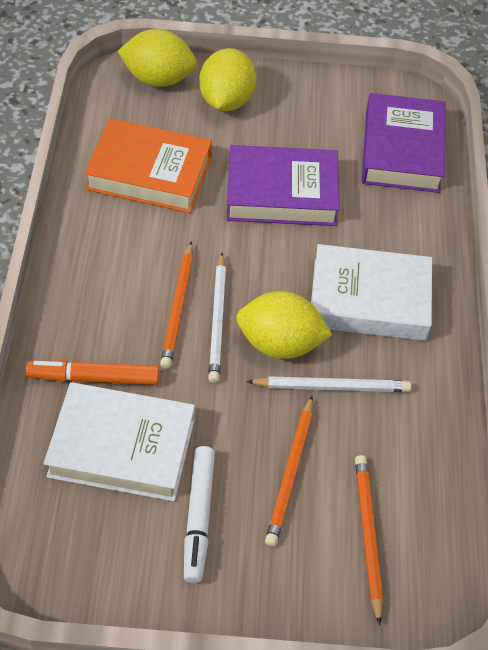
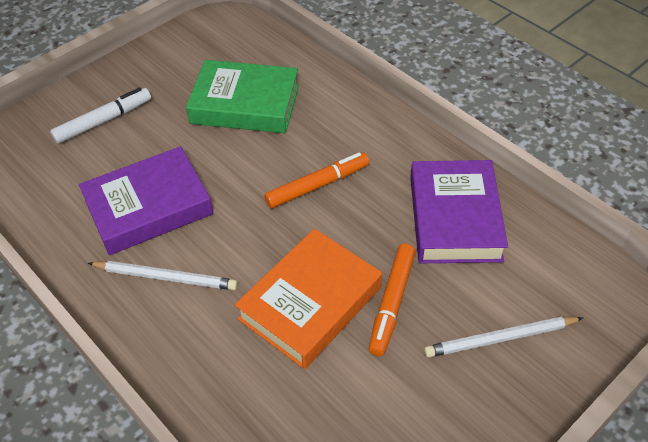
green book: none = 0 -> [186,60,299,133] = 1
orange marker: [26,360,159,385] = 1 -> [264,152,369,208] [368,244,415,356] = 2
orange pencil: [160,241,193,369] [265,396,313,546] [355,455,383,626] = 3 -> none = 0
white book: [44,382,195,502] [311,244,432,341] = 2 -> none = 0
yellow lemon: [118,29,197,87] [199,48,256,111] [236,291,333,359] = 3 -> none = 0

